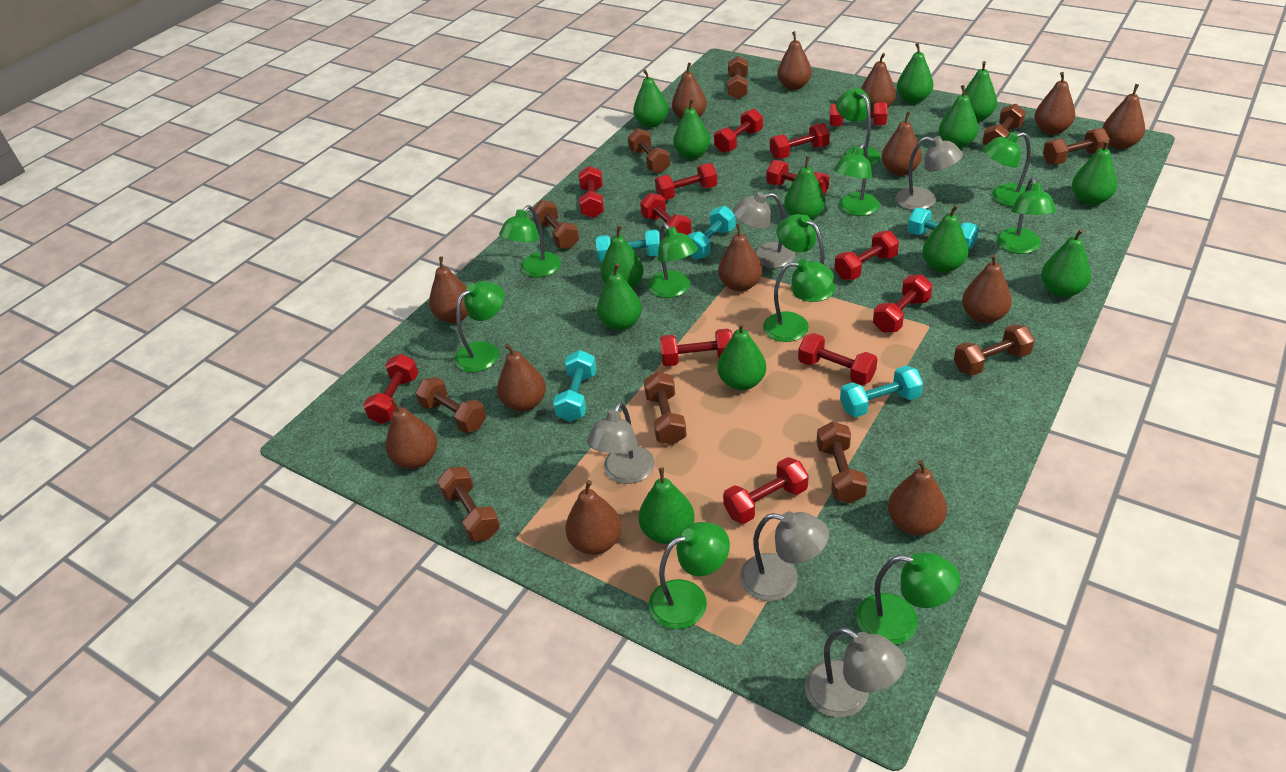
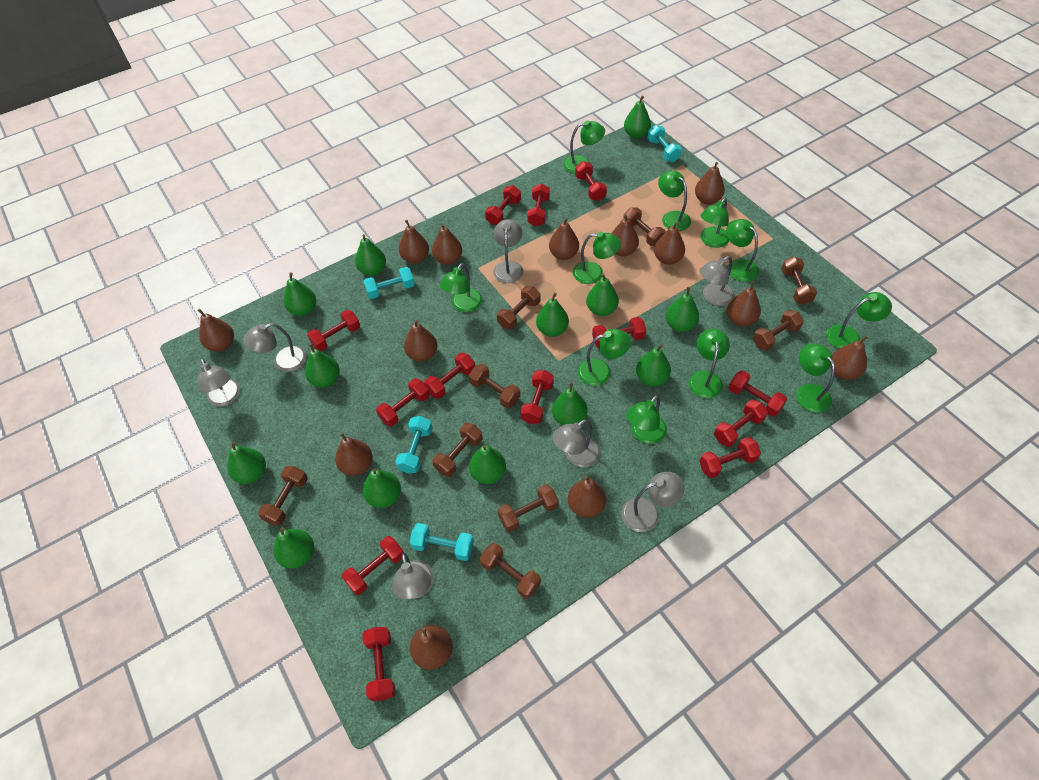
brown dumbbell: [415,377,486,433] [437,467,500,541] [533,200,579,249] [628,128,670,173] [644,372,687,445] [727,56,748,100] [817,422,868,503] [954,324,1035,376] [982,104,1026,146] [1043,128,1110,165] = 10 -> [258,466,308,526] [432,423,483,477] [469,364,520,408] [480,543,541,599] [497,286,540,329] [498,484,559,532] [623,207,666,246] [753,309,804,351] [781,256,817,305] = 9
grey lamp: [587,402,655,484] [733,192,795,268] [740,511,829,601] [805,627,906,718] [895,136,963,210] = 5 -> [198,358,240,407] [243,323,307,372] [392,553,434,599] [493,219,523,283] [552,419,601,468] [621,472,685,532] [700,256,734,306] = 7
turquoise dumbbell: [553,350,596,422] [596,229,660,262] [688,206,736,259] [840,366,923,417] [907,208,979,250] = 5 -> [363,267,415,299] [395,416,432,473] [410,523,474,561] [647,125,682,162] = 4

